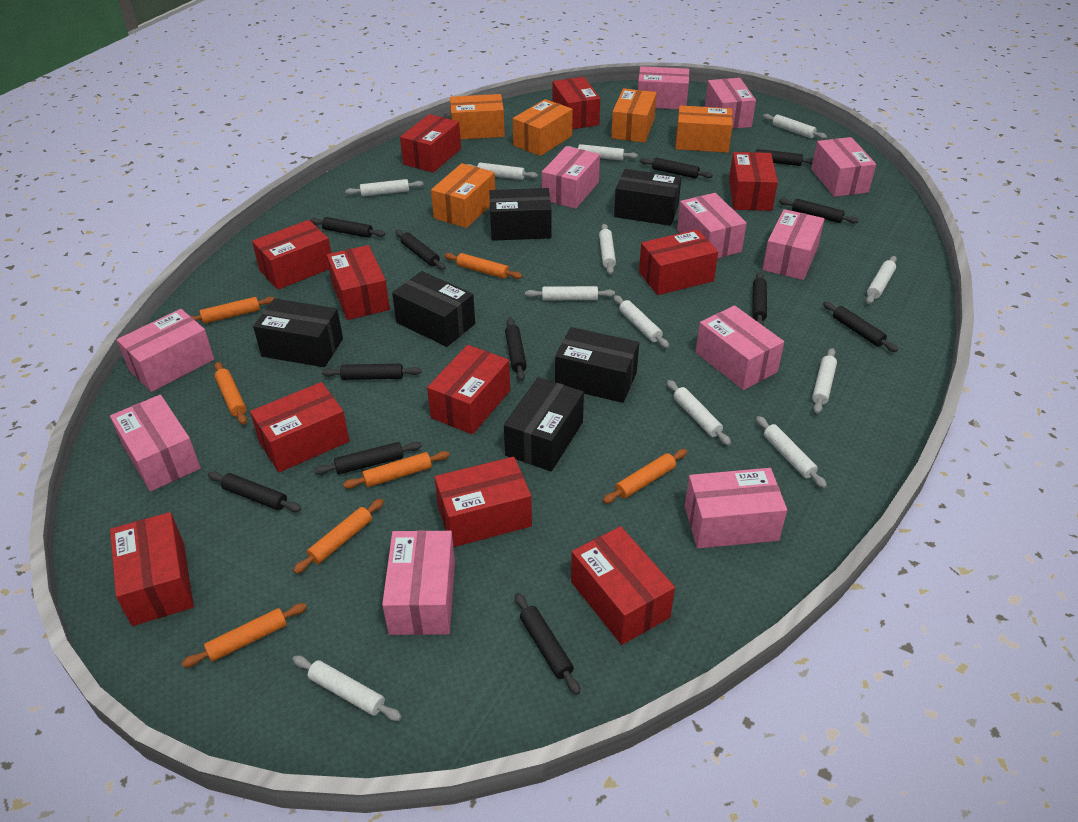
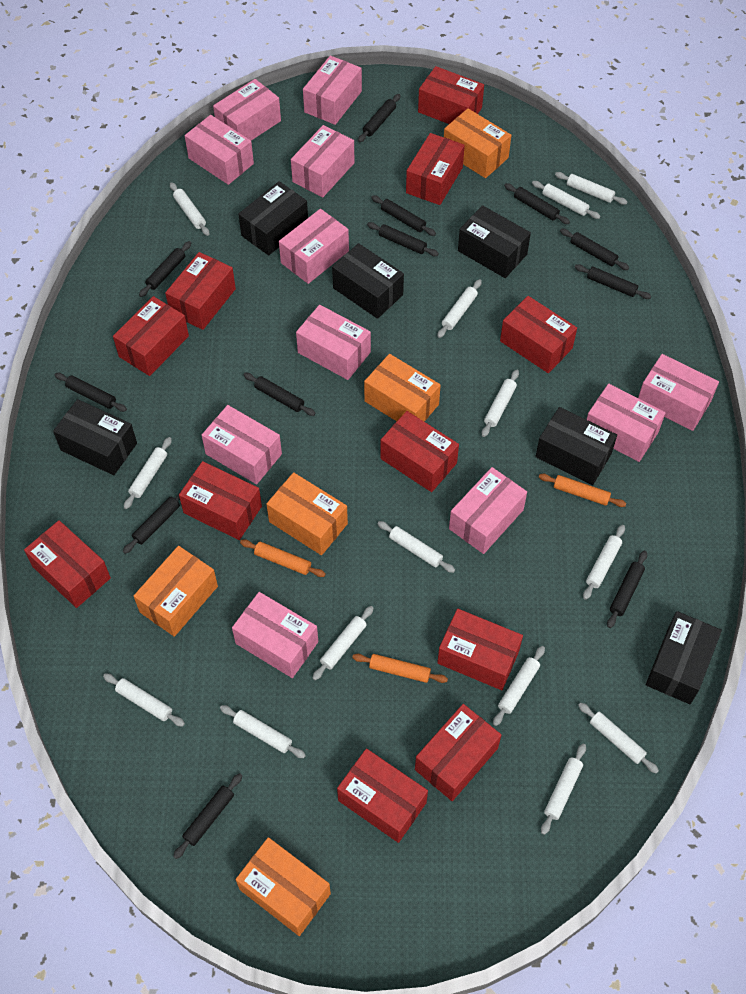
orange rolling pin: [182,603,307,668] [190,297,276,324] [214,362,247,425] [293,499,384,574] [343,451,450,489] [444,253,522,279] [603,449,687,503] = 7 -> [240,539,326,577] [352,654,448,683] [539,474,626,507] = 3
white rolling pin: [293,656,402,721] [345,179,424,197] [466,163,538,180] [525,286,615,300] [568,144,638,161] [599,224,616,275] [614,295,669,348] [667,380,731,446] [756,416,827,488] [763,114,827,139] [812,348,837,414] [866,256,897,304] = 12 -> [103,673,185,727] [124,437,172,509] [170,182,209,236] [220,705,306,758] [313,606,374,680] [377,521,455,573] [437,279,482,338] [482,370,519,437] [493,646,545,726] [532,181,600,219] [541,744,586,835] [555,172,627,205] [578,703,659,773] [583,525,625,600] = 14

